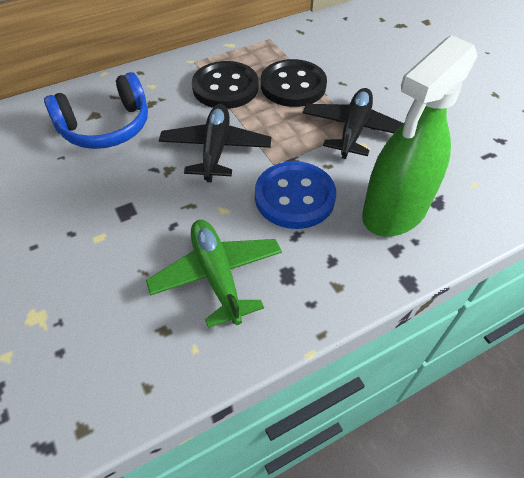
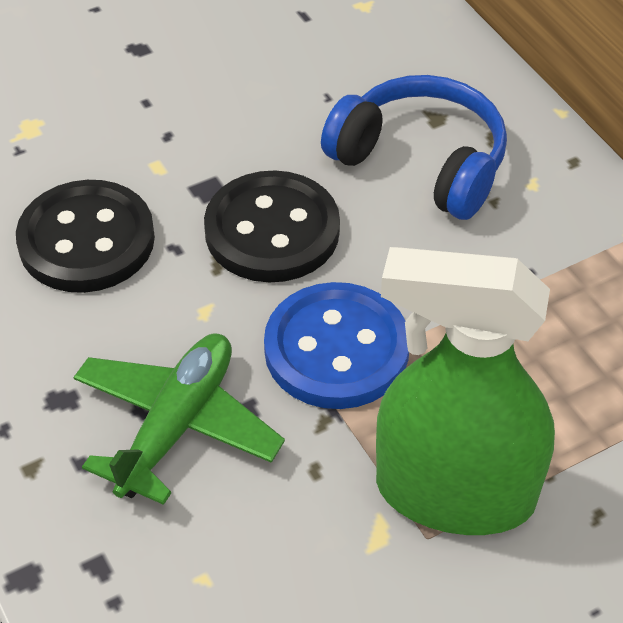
black plane: [159,104,271,182] [303,88,403,159] = 2 -> none = 0

